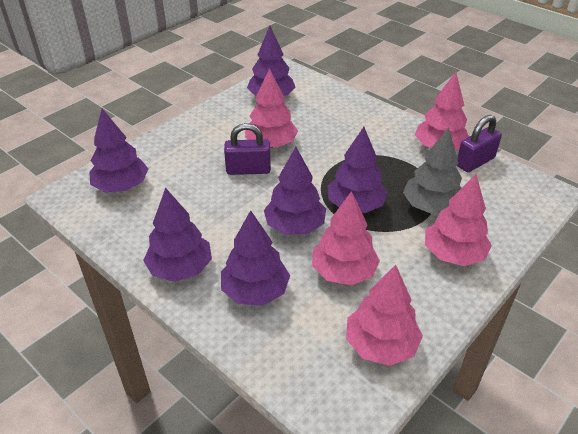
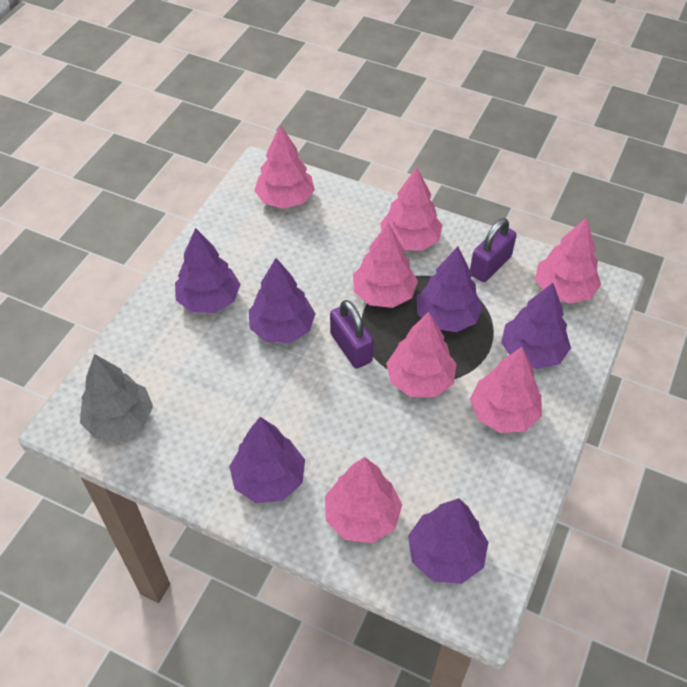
pink tree: [245,68,298,148] [312,191,380,285] [346,265,423,366] [415,72,469,150] [425,174,492,266] = 5 -> [254,125,315,209] [325,457,402,543] [353,222,418,308] [380,167,442,251] [386,312,456,397] [470,347,542,433] [535,218,601,304] = 7

